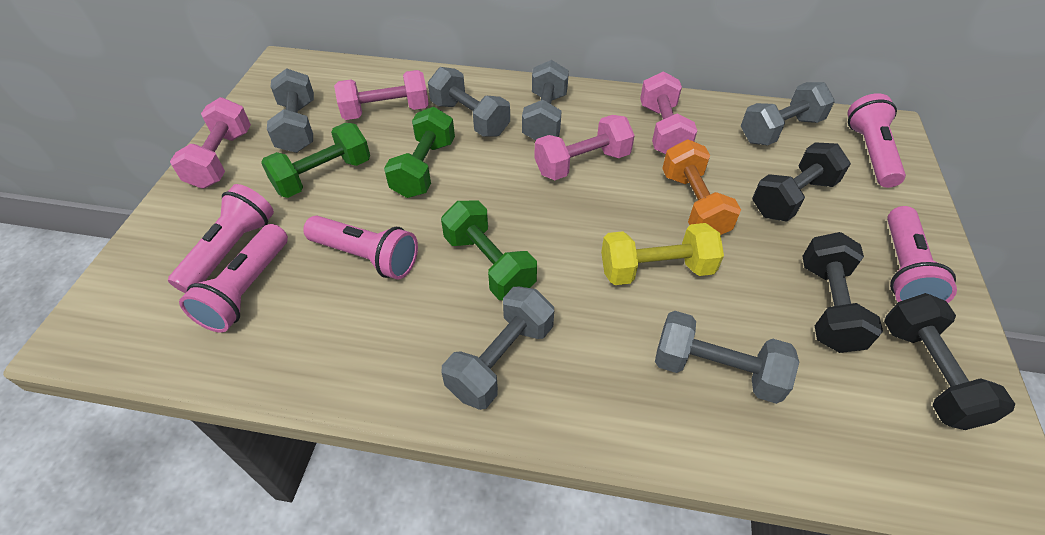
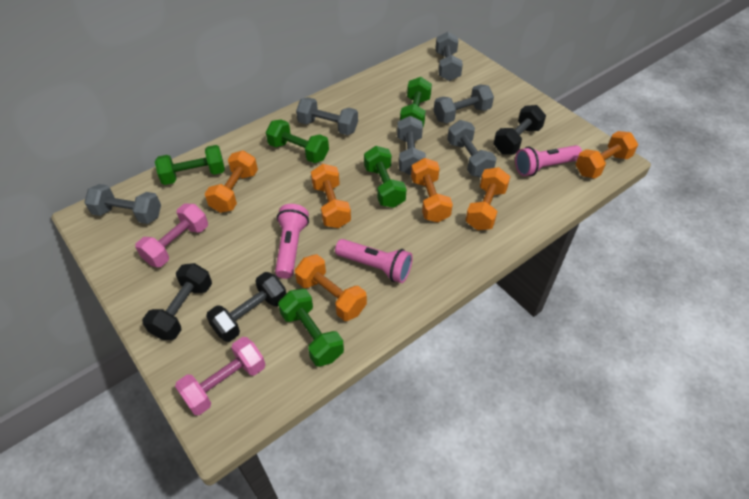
green dumbbell: [261,123,370,198] [384,107,455,198] [441,201,537,300] = 3 -> [155,145,225,185] [266,119,329,163] [278,289,344,367] [364,146,407,208] [400,77,432,127] = 5
orange dumbbell: [662,139,741,235] = 1 -> [205,150,258,213] [295,254,367,321] [311,164,351,228] [411,158,453,223] [465,167,510,230] [576,131,638,179] = 6
pink dumbbell: [170,97,251,189] [334,70,429,120] [534,115,635,180] [640,71,697,155] = 4 -> [135,204,208,267] [175,337,265,415] = 2
pink flashlight: [168,184,274,293] [179,224,288,333] [303,216,418,280] [847,93,906,188] [887,206,957,303] = 5 -> [275,204,309,279] [335,239,413,283] [515,145,582,176] = 3
yellow dumbbell: [601,223,724,285] = 1 -> none = 0

